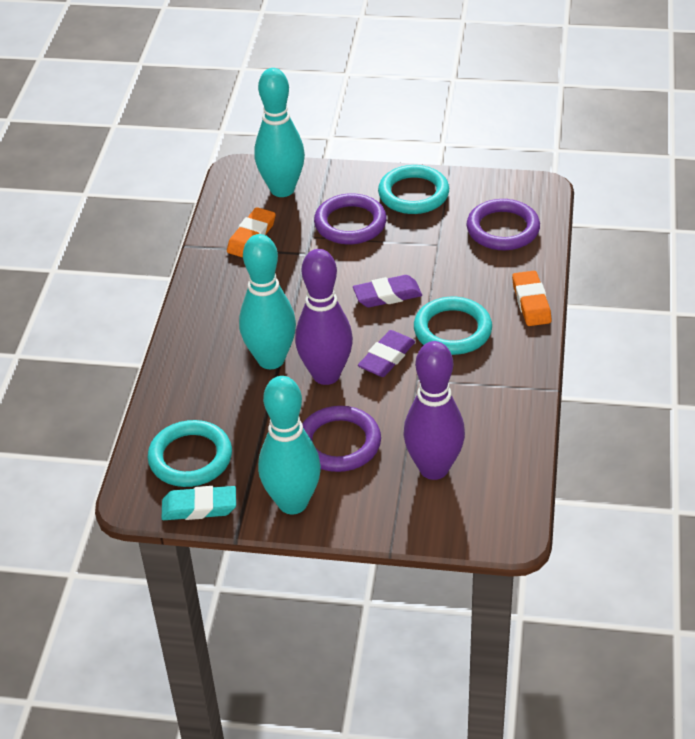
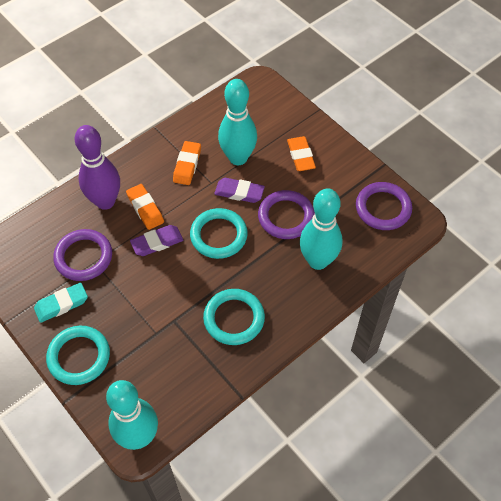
orange eraser: [227,207,276,258] [512,271,552,326] = 2 -> [126,184,164,230] [173,141,201,185] [287,136,316,171] = 3
purple bowling pin: [295,249,353,385] [403,341,465,480] = 2 -> [75,125,120,210] = 1

